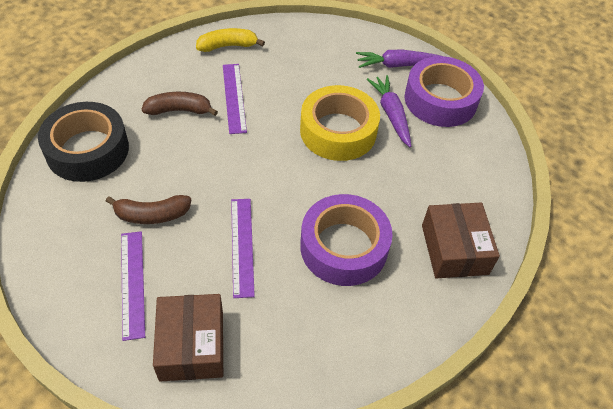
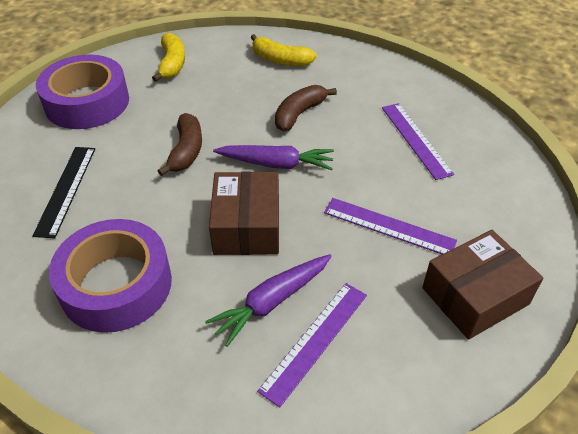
black ruler: none = 0 -> [32,147,95,238] = 1
black tape: [38,102,129,182] = 1 -> none = 0
yellow banana: [196,28,265,52] = 1 -> [152,33,185,82] [250,34,317,66] = 2
yellow tape: [300,85,380,161] = 1 -> none = 0

